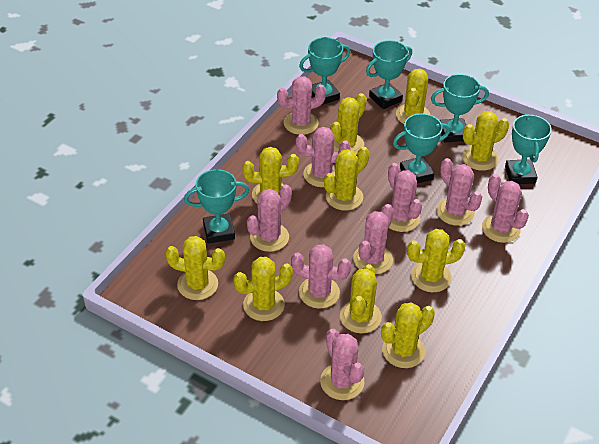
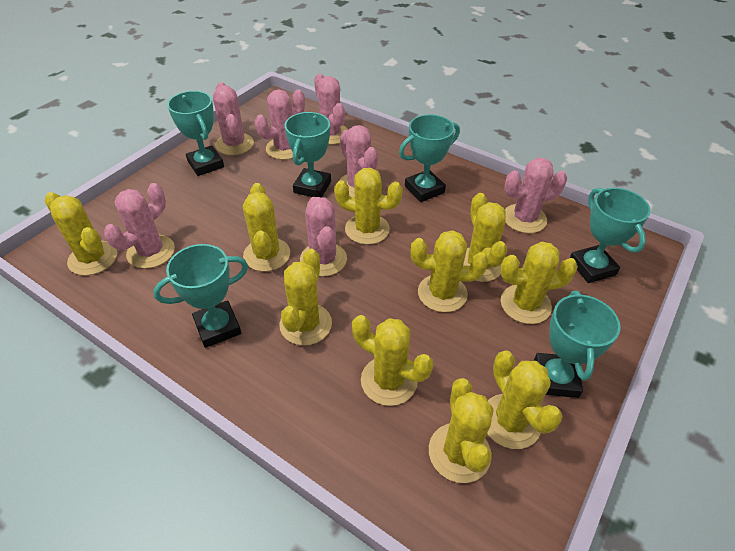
pink cactus: [247,184,292,252] [277,76,326,135] [291,244,351,309] [296,127,351,187] [320,329,365,400] [353,204,394,274] [388,163,422,232] [437,158,482,226] [482,174,529,243] = 9 -> [104,183,175,269] [213,82,254,155] [255,89,305,160] [300,197,347,277] [314,74,348,145] [339,125,378,198] [504,158,567,233] = 7

